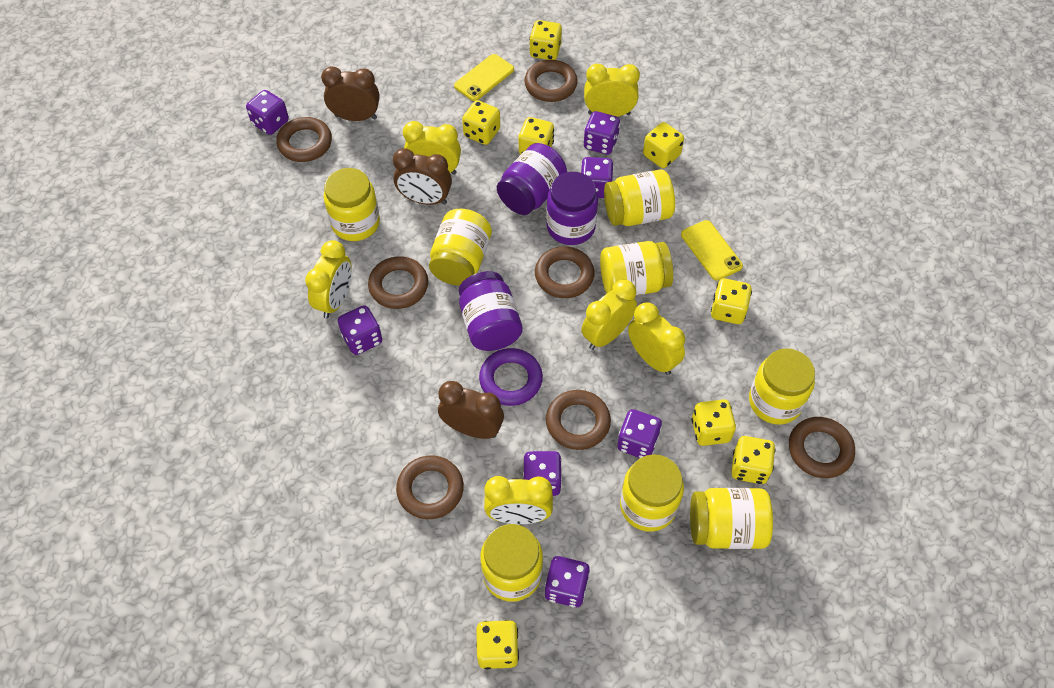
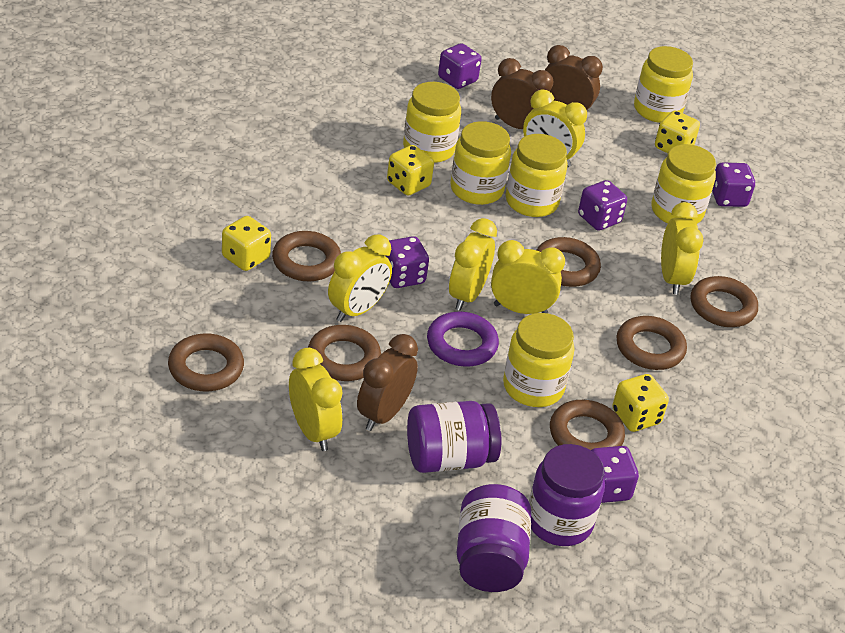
purple dice: [246,90,289,135] [338,305,382,355] [523,451,562,496] [545,556,590,608] [581,157,614,198] [584,111,620,155] [617,409,662,458] = 7 -> [385,236,429,288] [438,43,481,89] [578,180,627,230] [591,446,639,503] [712,163,755,207] = 5
yellow dice: [462,100,500,145] [476,620,519,669] [519,117,554,155] [529,20,562,60] [643,122,684,168] [691,399,736,446] [711,278,752,324] [731,436,775,484] = 8 -> [222,216,271,271] [387,145,434,195] [612,374,669,432] [655,111,700,153] = 4
yellow jar: [324,168,380,241] [429,209,492,286] [481,524,543,602] [600,241,673,296] [604,169,675,226] [620,454,684,532] [690,488,773,549] [749,348,815,425] = 8 -> [403,82,461,163] [450,121,511,205] [503,313,575,407] [505,134,568,217] [634,46,693,123] [652,144,716,224] = 6
yellow phone: [454,54,514,101] [681,220,743,281] = 2 -> none = 0

